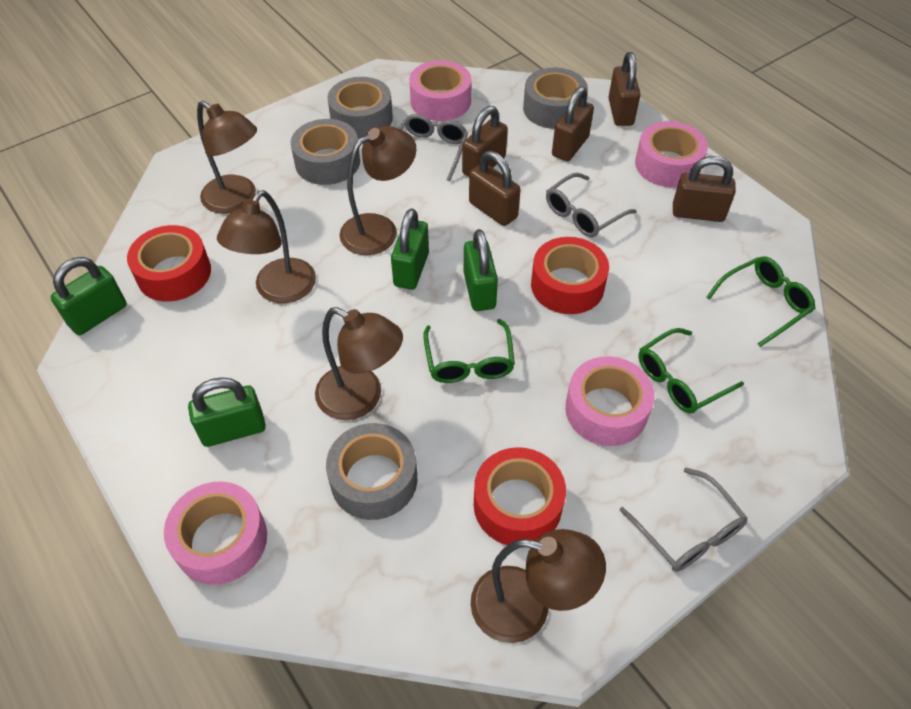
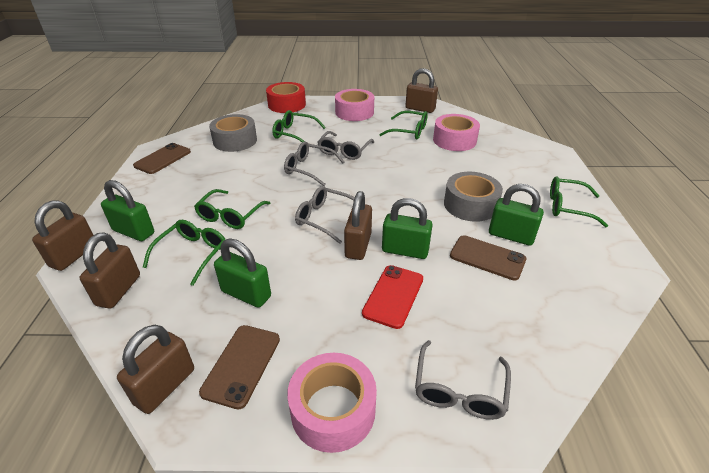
brown lamp: [197,101,257,214] [217,190,316,303] [315,307,403,420] [340,126,416,255] [471,529,606,643] = 5 -> none = 0
brown phone: none = 0 -> [133,143,191,174] [199,325,280,409] [450,235,526,280] = 3
green glasses: [423,319,515,383] [638,328,744,414] [707,256,815,347] = 3 -> [143,220,226,286] [194,189,270,229] [272,110,326,142] [379,111,428,140] [550,176,608,227] = 5
grey glasses: [399,114,468,181] [546,173,637,237] [620,468,748,572] = 3 -> [284,141,344,186] [295,186,355,244] [318,131,374,160] [415,340,511,420] = 4
grey tape: [291,119,360,185] [326,423,417,520] [327,77,393,139] [523,67,588,129] = 4 -> [209,114,257,152] [444,172,503,222] = 2
pink tape: [164,481,267,585] [409,60,472,121] [565,356,655,446] [635,121,708,187] = 4 -> [287,353,377,453] [335,89,374,121] [433,114,480,151] = 3
red phone: none = 0 -> [362,265,423,329] = 1
red tape: [127,225,211,302] [474,447,566,545] [531,237,609,314] = 3 -> [266,82,306,113] = 1

